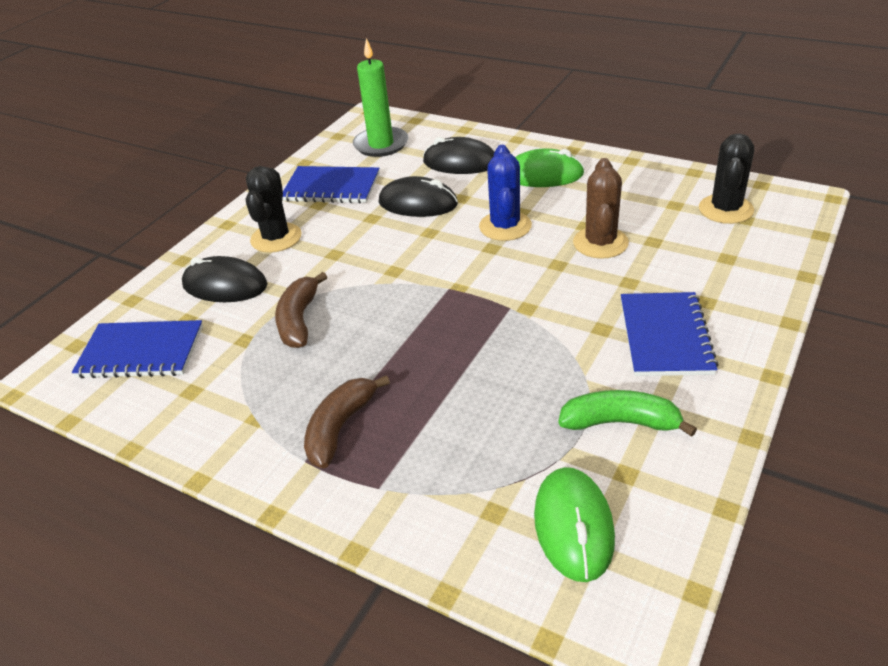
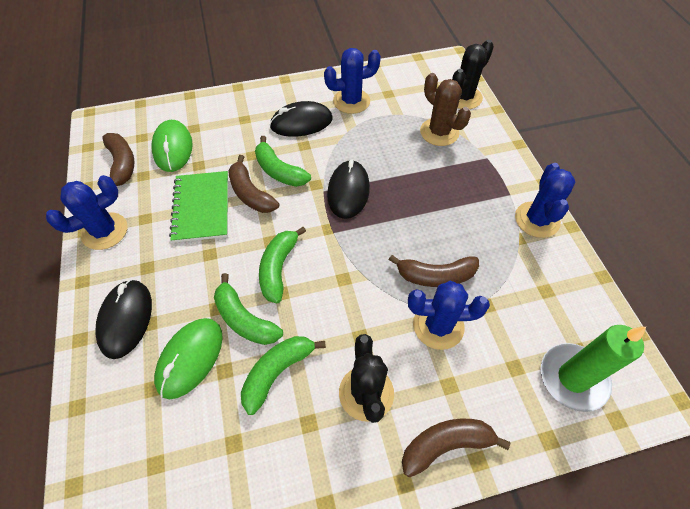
blue cactus: [479,145,532,241] = 1 -> [46,175,127,250] [324,48,381,114] [408,281,490,350] [515,163,575,238] = 4
blue notebook: [72,320,203,378] [282,166,379,203] [621,292,719,376] = 3 -> none = 0
brown banana: [275,272,327,348] [304,375,390,468] = 2 -> [102,133,134,186] [228,155,279,213] [389,255,479,287] [402,419,510,477] = 4
green banana: [558,390,697,437] = 1 -> [214,273,283,345] [241,336,326,415] [255,136,311,187] [259,227,306,303] = 4
green notebook: none = 0 -> [169,171,228,243] = 1

